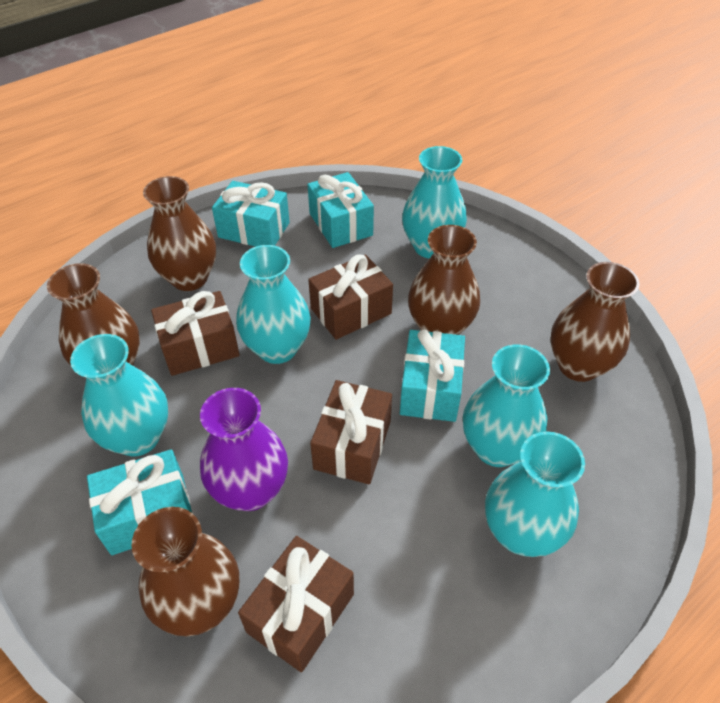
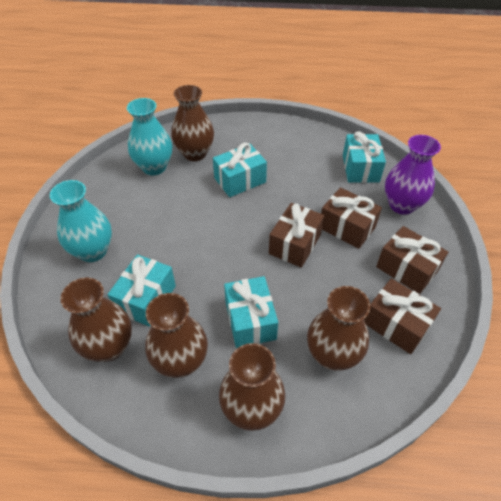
turquoise vase: [70,334,168,456] [236,245,311,364] [402,146,467,259] [463,344,550,467] [485,431,585,557] = 5 -> [50,180,112,262] [127,98,172,175] = 2

